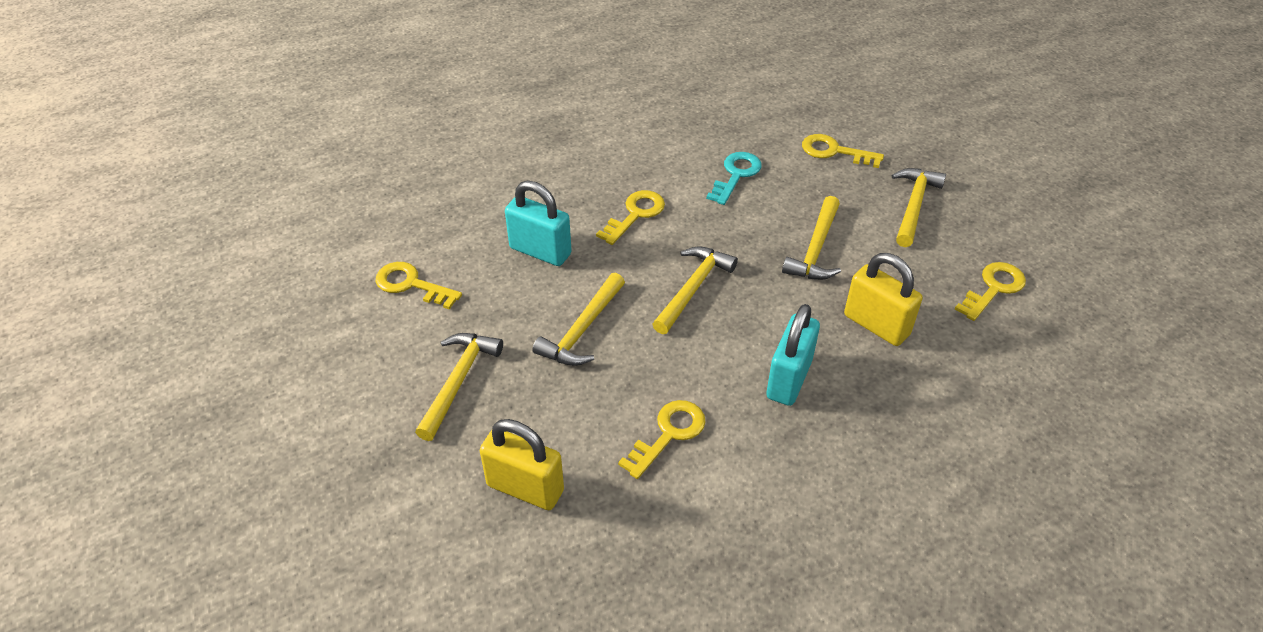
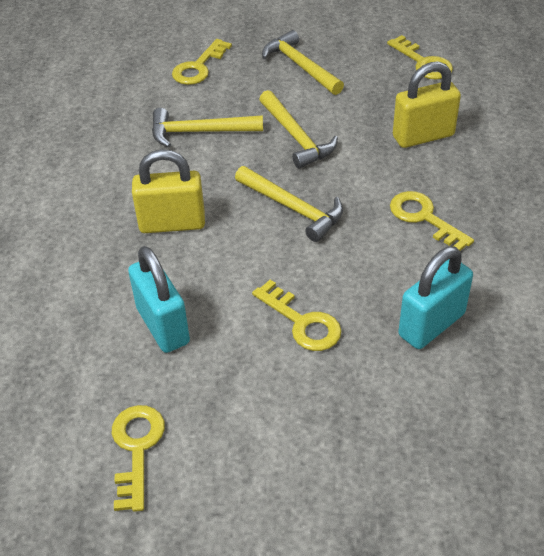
turquoise key: [706,152,762,205] = 1 -> none = 0
yellow hammer: [415,333,503,441] [533,273,625,366] [652,247,738,334] [782,196,841,280] [891,168,946,247] = 5 -> [152,108,263,147] [235,166,343,242] [259,90,338,169] [262,30,344,95] = 4

